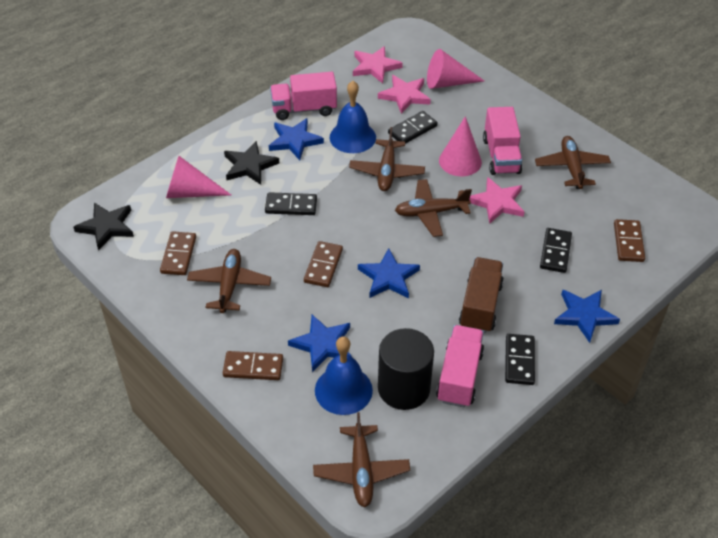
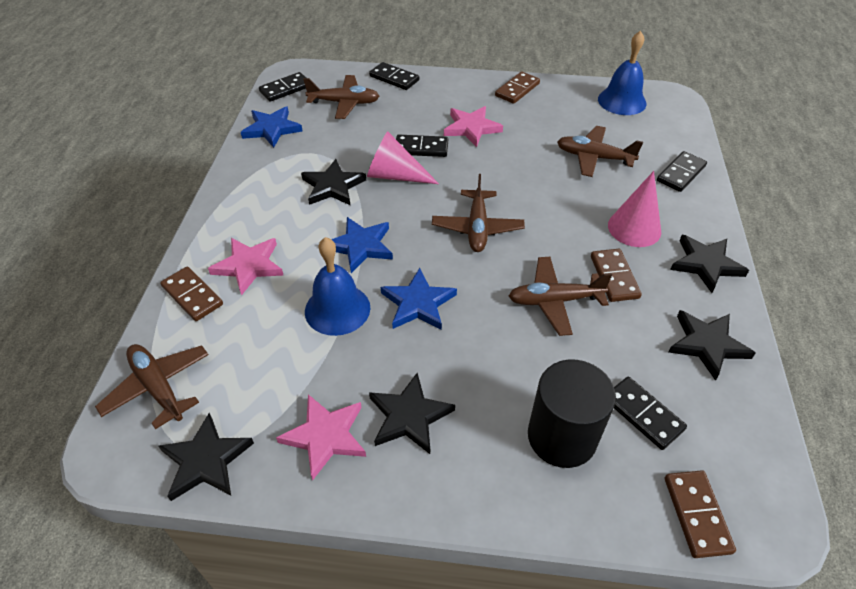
black domino: [265,192,317,215] [388,111,438,144] [505,334,535,385] [540,228,572,273] = 4 -> [259,72,306,102] [369,62,419,90] [396,134,448,157] [614,377,687,450] [657,151,707,192] = 5
black star: [73,203,134,251] [224,141,279,185] = 2 -> [159,413,254,501] [301,159,366,205] [369,373,455,454] [669,310,755,381] [670,235,749,293] = 5
blue star: [269,118,324,160] [288,315,352,372] [358,248,420,298] [554,290,620,343] = 4 -> [241,106,302,148] [332,217,393,273] [381,268,457,330] = 3
brown truck: [459,257,504,333] = 1 -> none = 0
pink cone: [166,156,231,198] [427,49,484,89] [439,116,482,176] = 3 -> [367,131,439,184] [608,171,661,247] = 2
pink truck: [270,72,337,120] [436,325,484,407] [483,107,522,175] = 3 -> none = 0

